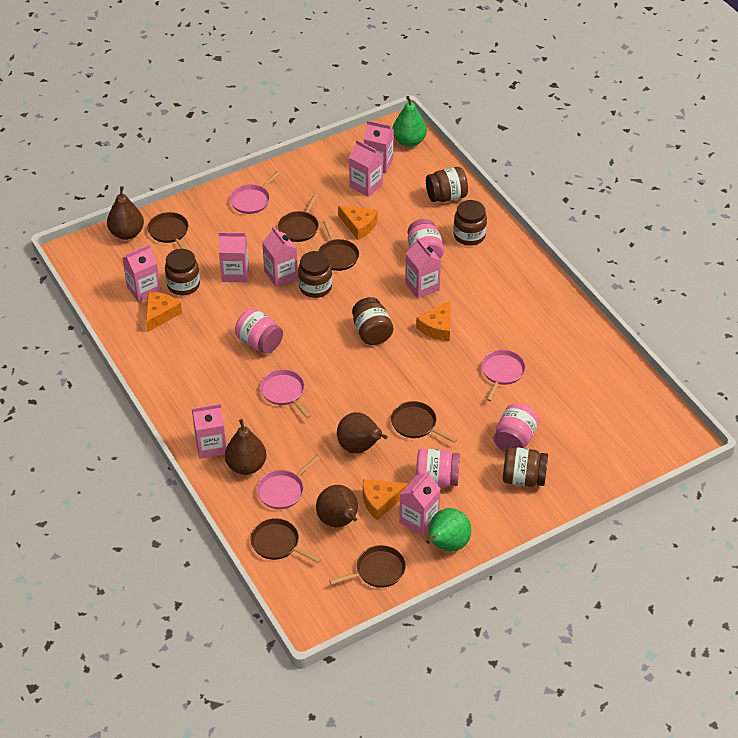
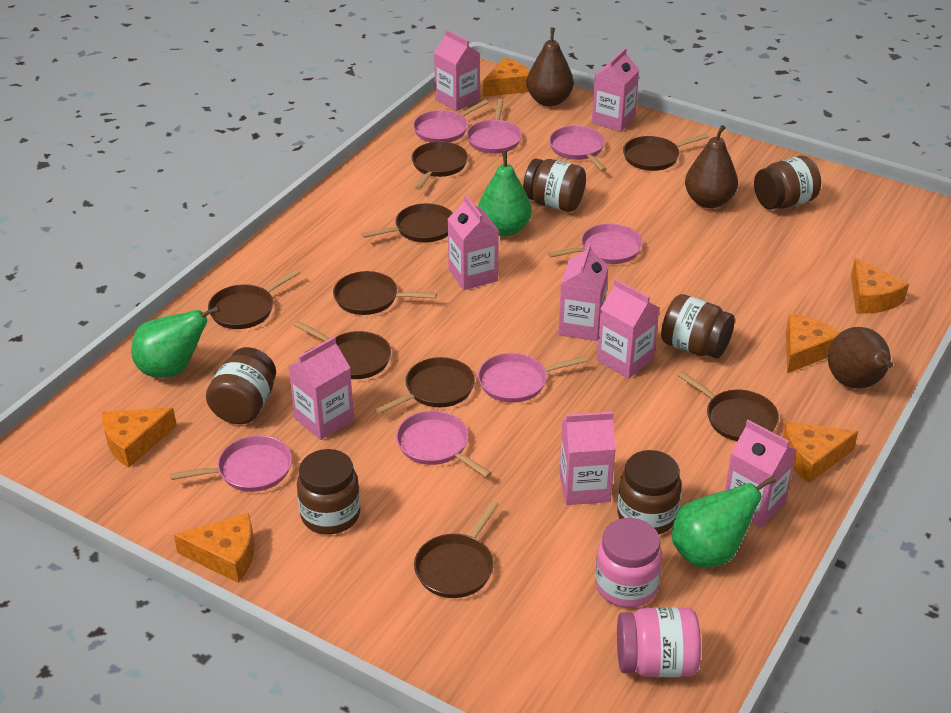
brown pan: [148,212,188,249] [250,518,321,563] [278,194,319,242] [318,220,359,271] [329,545,406,588] [391,401,457,443] = 6 -> [208,269,301,329] [295,321,391,379] [333,271,437,315] [361,203,453,243] [375,357,475,414] [411,141,468,190] [414,500,499,598] [623,134,709,171] [677,371,779,441] = 9
brown pear: [107,186,144,240] [225,419,267,475] [316,485,358,527] [337,412,388,453] = 4 -> [526,28,574,106] [685,125,738,208] [828,327,893,388] = 3
green pear: [392,96,427,147] [426,508,471,551] = 2 -> [131,306,220,378] [478,151,532,237] [672,476,776,567] = 3
orange cheese: [146,292,182,332] [338,206,377,240] [363,479,409,520] [416,301,450,341] = 4 -> [102,408,177,468] [174,513,254,583] [483,58,530,97] [783,421,858,483] [786,314,840,373] [851,258,909,314] = 6
pink jar: [235,308,283,354] [408,219,444,259] [416,449,460,487] [494,403,539,452] = 4 -> [595,518,662,608] [617,607,701,677] = 2
pink pan: [230,171,280,214] [257,455,320,509] [260,369,311,418] [481,350,526,401] = 4 -> [170,435,292,492] [396,411,492,478] [413,99,489,142] [466,99,522,154] [478,353,587,403] [548,224,643,264] [549,126,607,172] = 7

